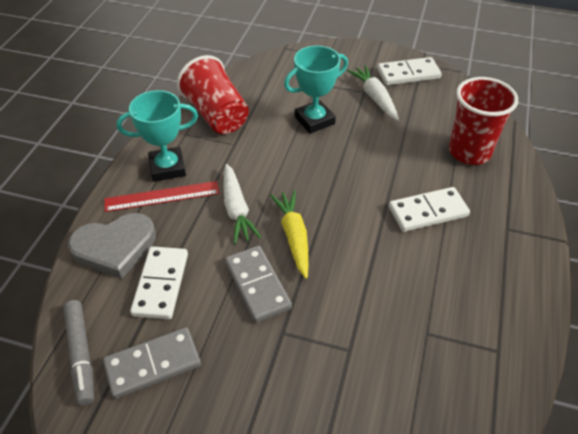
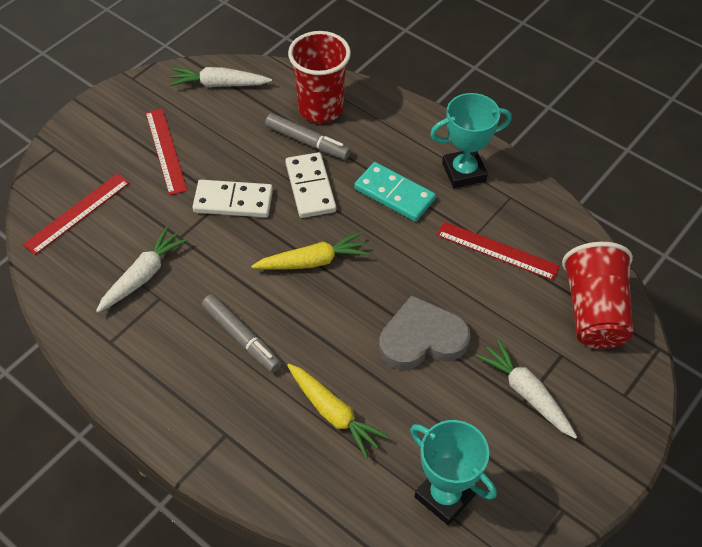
grey domino: [103,327,201,399] [225,246,292,323] = 2 -> none = 0
grey marker: [63,300,94,406] = 1 -> [202,294,282,373] [265,113,351,160] = 2
red ruler: [104,181,220,212] = 1 -> [23,173,130,255] [145,108,188,195] [437,221,560,281] = 3
turquoise domino: none = 0 -> [354,162,436,222] = 1
white carrot: [224,164,262,244] [347,65,399,121] = 2 -> [96,226,188,313] [169,67,272,87] [476,339,577,439] = 3
white domino: [130,246,188,319] [377,57,442,85] [389,187,470,232] = 3 -> [192,180,273,218] [285,152,336,218] = 2
yellow carrot: [270,190,309,279] = 1 -> [251,232,369,270] [287,364,389,458] = 2

